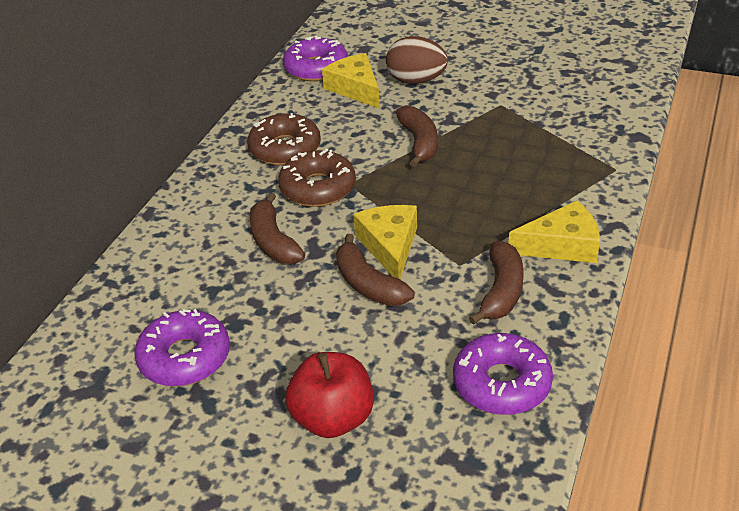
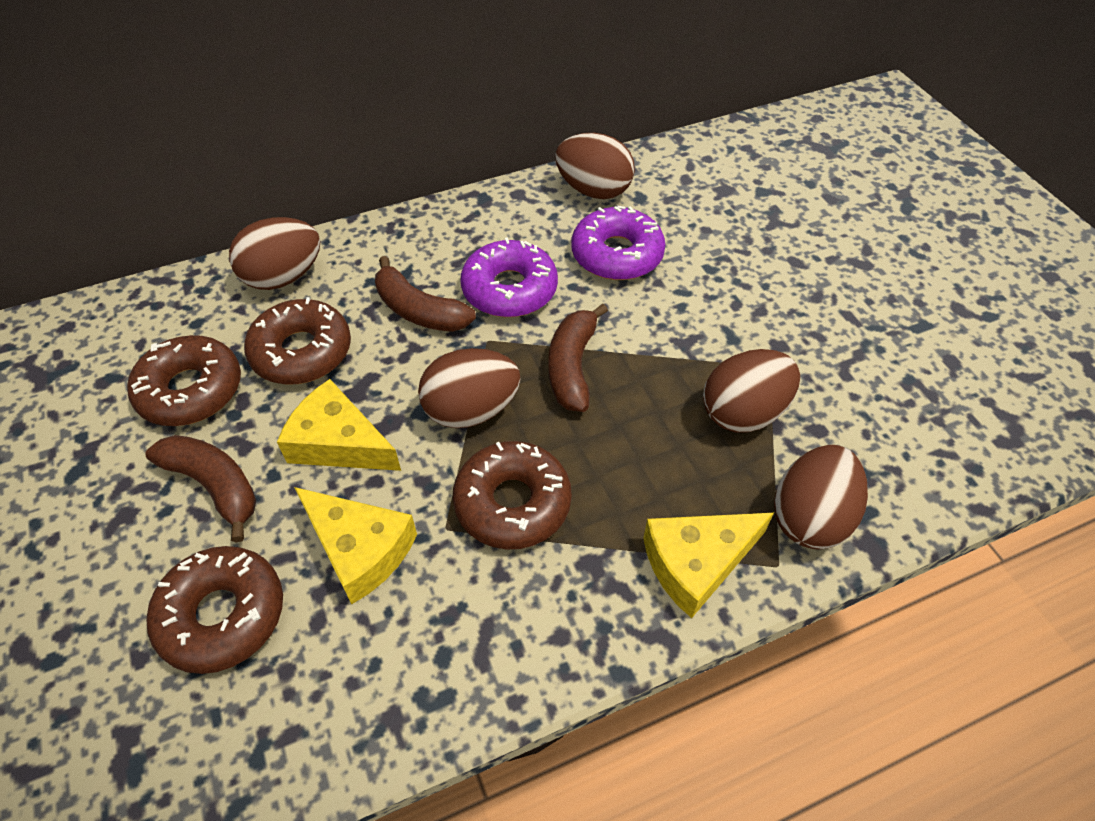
brown banana: [250,193,305,264] [336,234,415,306] [396,105,438,167] [469,241,524,325] = 4 -> [145,435,256,542] [375,256,476,332] [548,304,608,412] = 3
brown donut: [247,113,321,165] [278,149,356,207] = 2 -> [127,335,241,426] [147,546,283,674] [244,297,351,384] [453,441,572,549] = 4
brown egg: [386,36,448,84] = 1 -> [229,217,320,290] [418,348,521,428] [555,133,635,199] [703,349,800,432] [774,445,868,550] = 5
purple donut: [134,309,230,387] [283,36,348,81] [453,333,553,415] = 3 -> [461,237,558,317] [571,206,665,280] = 2
red apple: [285,352,374,438] = 1 -> none = 0

